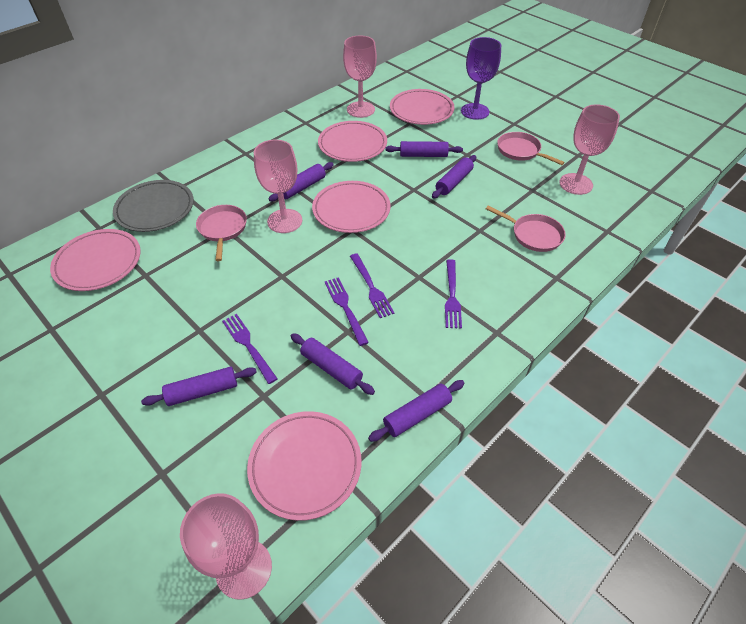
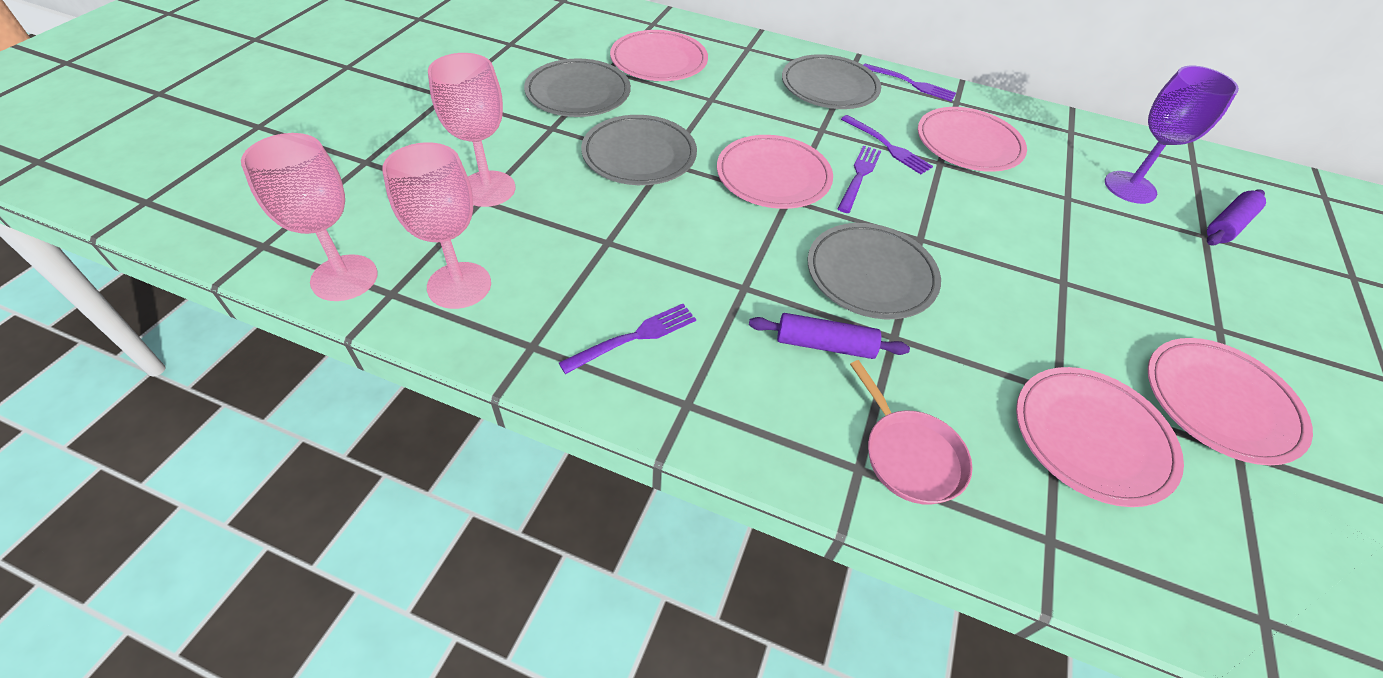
grey plate: [113,180,194,232] = 1 -> [524,58,631,117] [581,115,697,185] [782,54,881,109] [808,223,941,319] = 4
pink goblet: [180,493,272,600] [254,140,302,233] [343,36,377,118] [559,104,620,195] = 4 -> [241,133,378,301] [382,142,491,309] [428,53,515,207] = 3
pink pan: [196,205,247,261] [486,206,566,252] [497,132,565,165] = 3 -> [850,360,973,505] = 1
purple rolling pin: [141,367,257,406] [268,162,334,201] [291,333,375,395] [368,380,464,442] [385,141,463,157] [432,155,476,199] = 6 -> [749,313,910,359] [1207,189,1266,245] = 2

